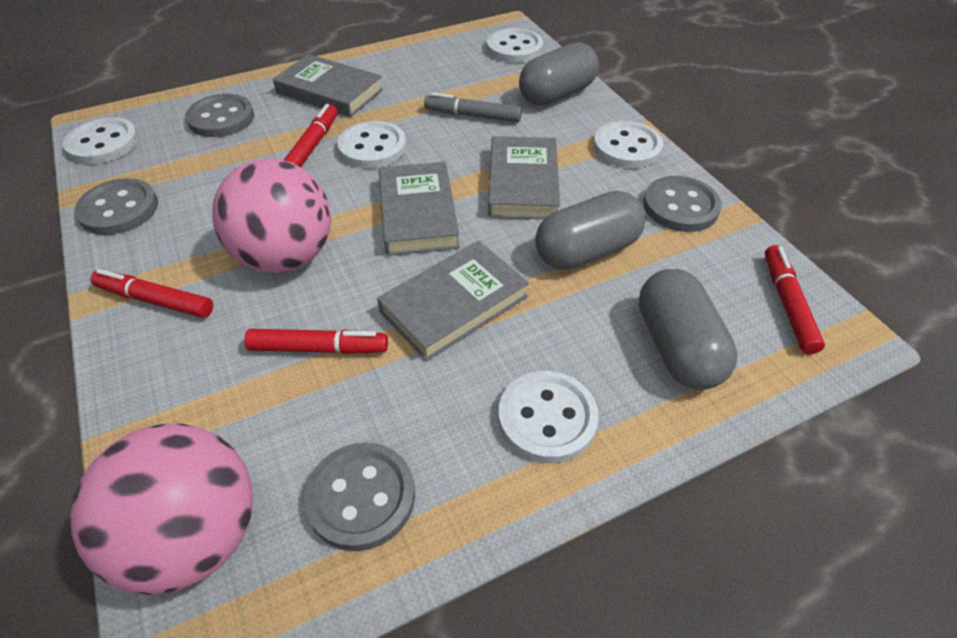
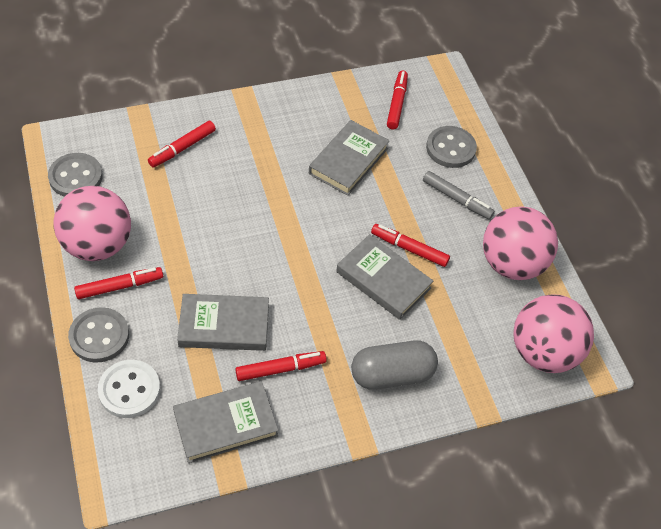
grey button: [74,178,158,235] [185,94,254,137] [304,442,415,551] [643,176,722,232] = 4 -> [48,153,103,197] [68,307,129,363] [426,126,477,168] = 3
grey capsule: [519,42,599,106] [535,191,646,270] [639,269,737,390] = 3 -> [351,340,438,390] = 1
pink ball: [70,424,253,595] [212,159,331,273] = 2 -> [54,186,131,261] [483,206,558,280] [513,294,594,373] = 3
red marker: [90,269,213,318] [244,329,388,354] [284,104,338,167] [765,245,825,354] = 4 -> [74,267,163,299] [148,121,216,167] [235,351,327,381] [371,224,450,267] [387,71,408,129] = 5
white button: [63,117,139,164] [337,121,406,168] [487,28,543,63] [498,371,599,463] [593,121,663,168] = 5 -> [98,360,160,418] = 1

